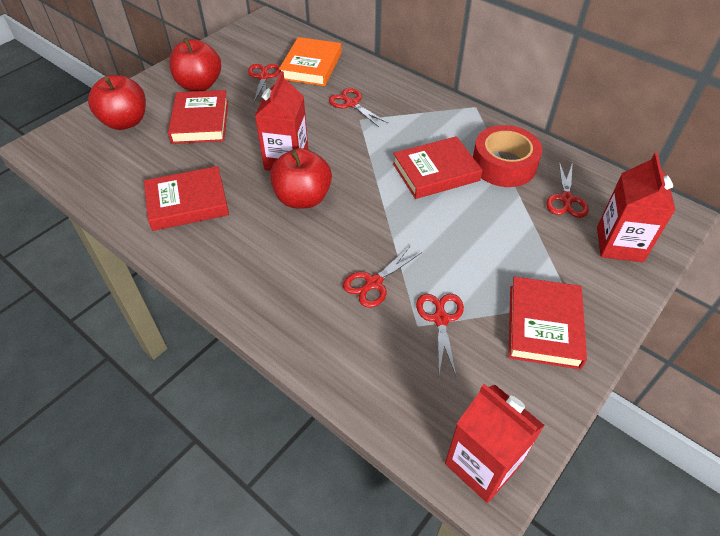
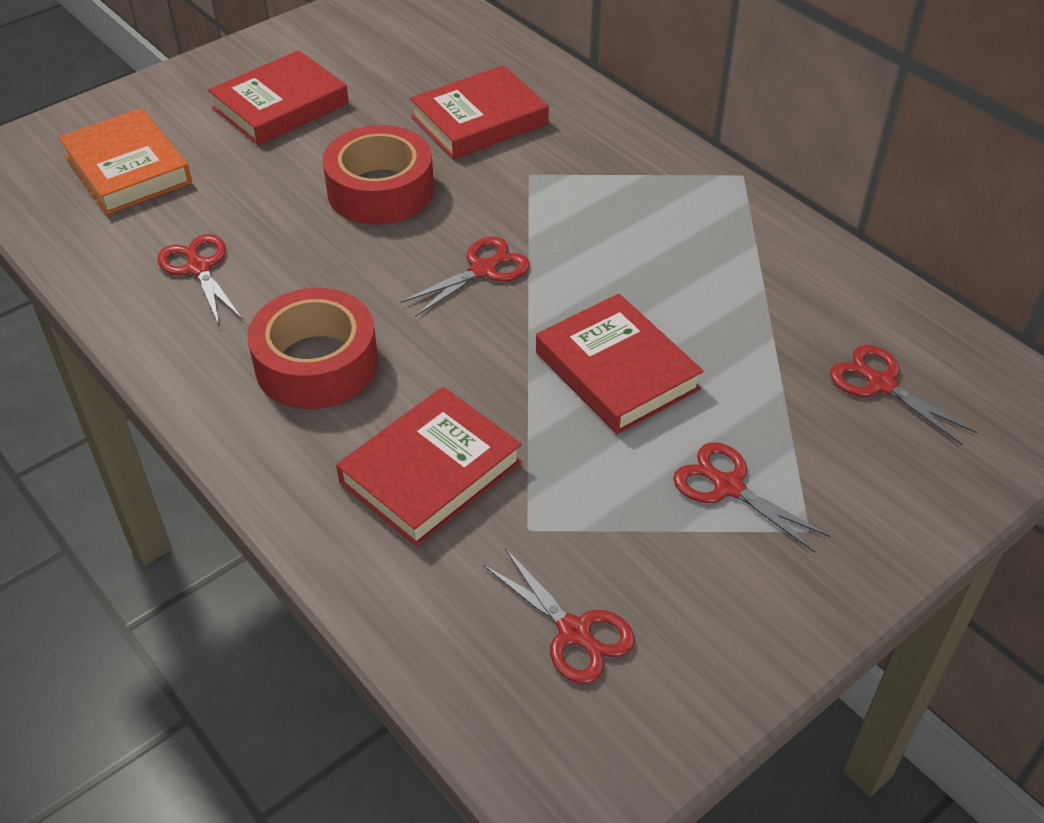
red apple: [88,75,146,130] [169,38,221,91] [270,148,332,208] = 3 -> none = 0
red carton: [255,71,308,171] [445,384,545,503] [597,153,676,262] = 3 -> none = 0
red tape: [473,125,542,187] = 1 -> [247,288,378,409] [323,125,434,225] = 2

